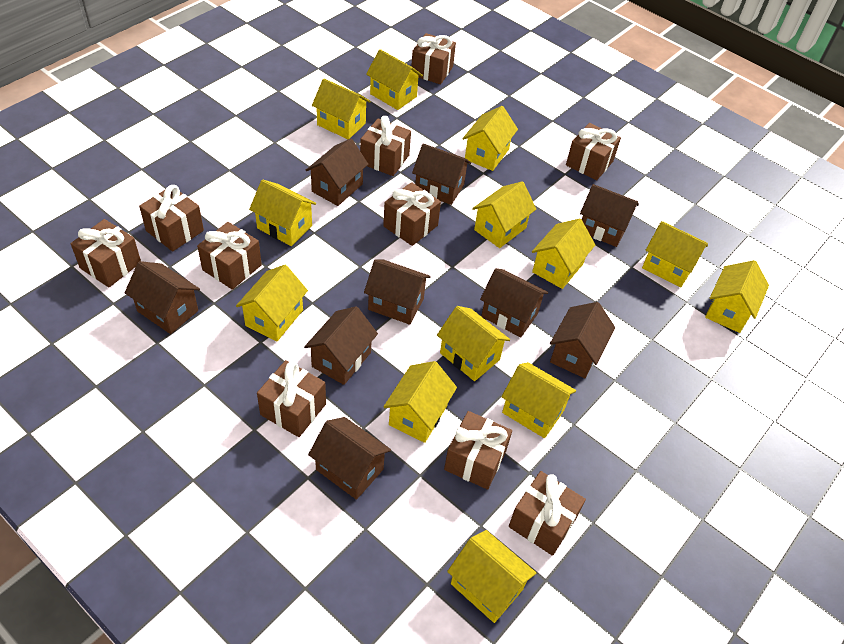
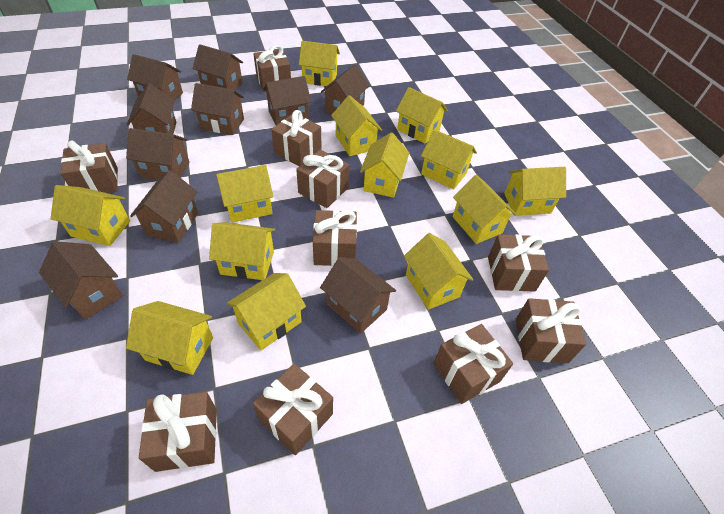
brown house: [125,261,200,334] [304,307,378,385] [306,138,368,206] [308,417,391,500] [364,259,431,325] [412,143,471,205] [480,268,548,337] [550,302,615,378] [580,184,639,247] = 9 -> [39,241,123,320] [126,128,189,180] [127,54,183,100] [127,84,177,134] [130,170,198,243] [191,83,244,135] [193,44,243,90] [263,76,311,125] [320,257,396,334] [321,64,370,114] = 10

